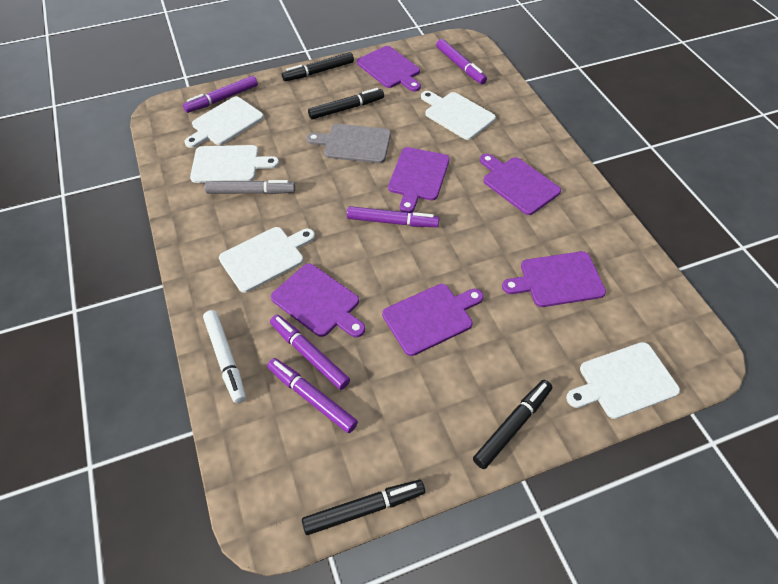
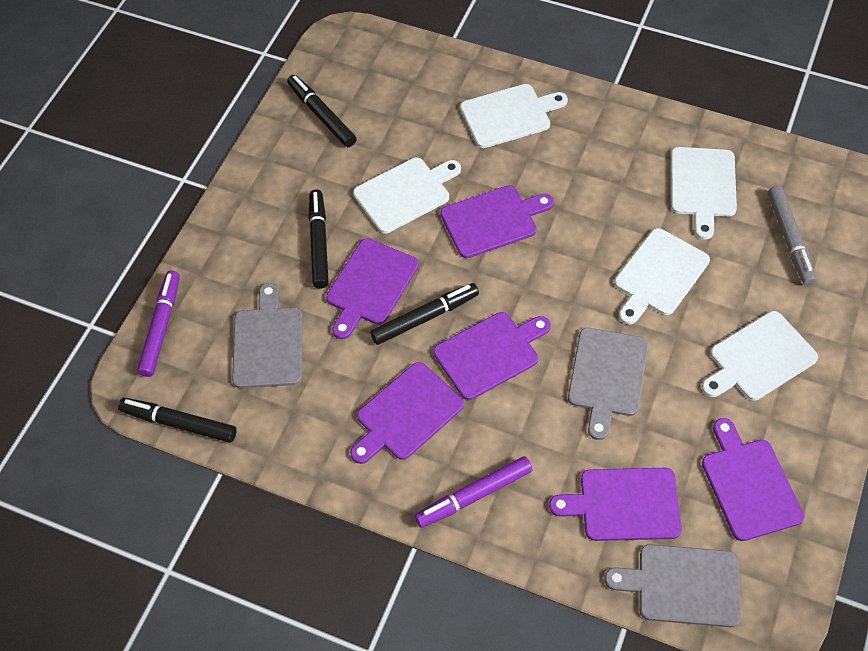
grey cutting board: [306,124,391,163] = 1 -> [232,283,302,388] [568,328,648,440] [605,544,741,627] = 3
purple marker: [183,76,258,113] [267,358,358,433] [270,315,350,390] [347,206,439,227] [436,39,487,84] = 5 -> [137,271,180,377] [415,456,533,528] = 2
white marker: [203,310,246,404] = 1 -> none = 0

